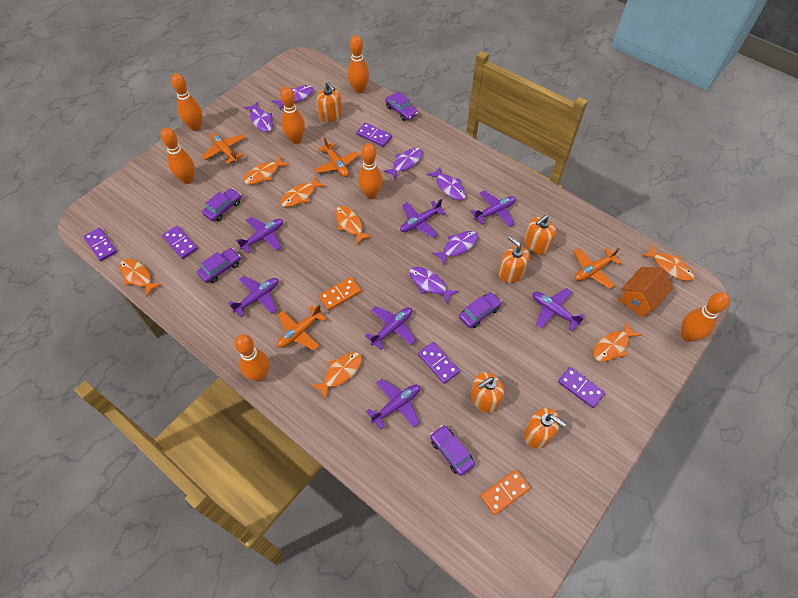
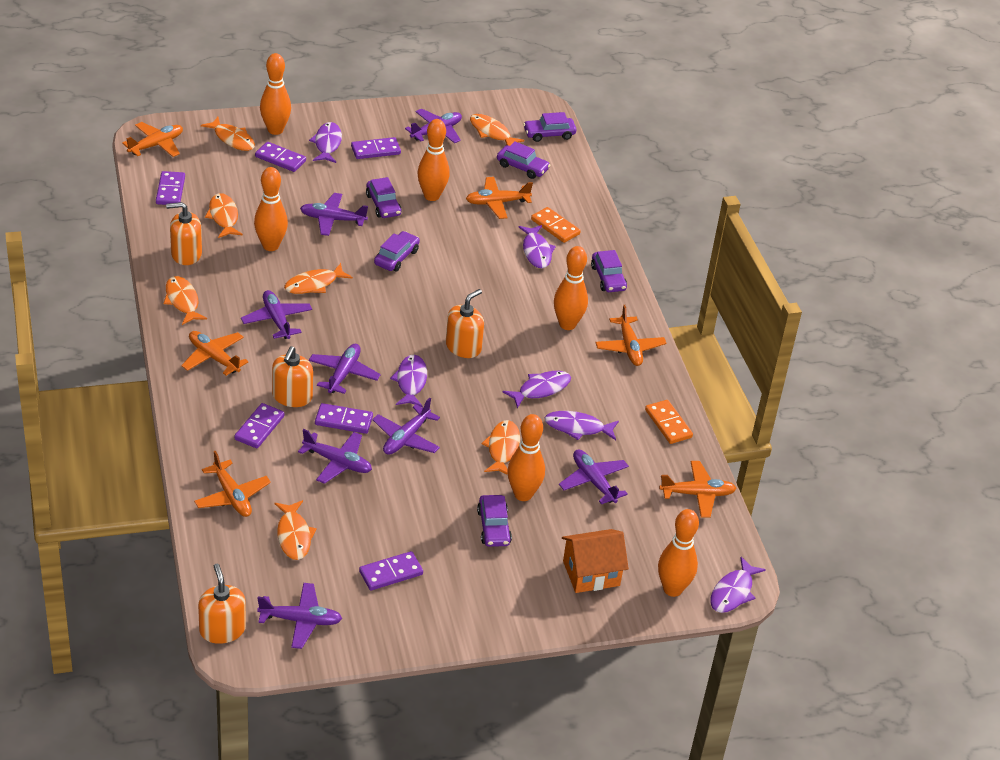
orange bowling pin: [160,128,194,184] [171,73,202,131] [234,334,270,381] [280,87,305,144] [348,35,369,93] [358,143,383,199] [681,292,730,342] = 7 -> [254,167,288,251] [260,53,291,135] [418,119,450,201] [508,414,545,501] [554,246,588,330] [658,509,699,597] = 6
orange plane: [201,133,245,164] [277,305,326,350] [314,137,359,177] [574,248,622,289] = 4 -> [122,122,183,157] [181,331,249,376] [194,451,271,517] [466,177,533,219] [595,305,666,366] [659,461,737,518] = 6
orange soap dispenser: [317,82,342,122] [471,372,504,413] [499,236,530,283] [524,408,566,449] [525,215,556,255] = 5 -> [166,202,202,265] [198,564,246,644] [272,346,313,407] [446,289,484,358] = 4
purple car: [197,248,241,283] [202,188,241,221] [385,91,418,121] [430,425,475,476] [459,292,502,328] = 5 -> [366,177,402,218] [374,231,420,271] [477,495,512,547] [497,141,550,179] [523,112,577,142] [591,250,627,292] = 6
purple domino: [83,228,117,261] [162,226,198,259] [356,123,392,147] [418,342,460,384] [558,367,605,408] = 5 -> [156,171,185,205] [234,403,285,448] [255,142,306,172] [315,403,373,434] [351,137,401,159] [359,551,423,591] = 6
purple plane: [229,276,278,317] [236,217,283,253] [365,306,416,350] [366,379,420,430] [400,199,446,238] [470,190,516,227] [533,288,584,331] = 7 -> [241,290,312,339] [257,583,343,649] [298,429,372,484] [300,193,368,236] [309,344,381,394] [372,398,440,455] [405,109,462,143] [559,450,629,505] = 8

